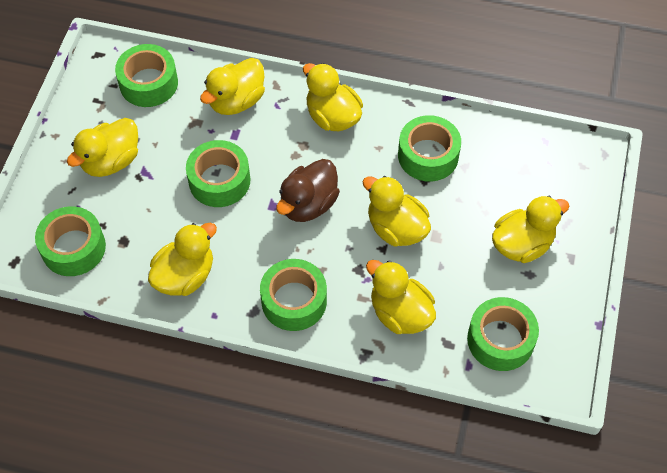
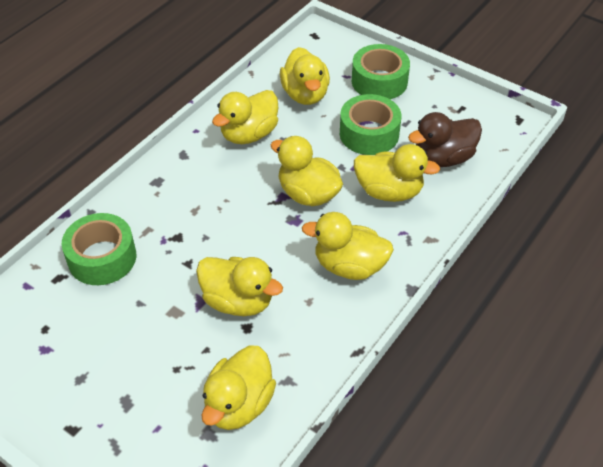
green tape: [35,206,106,276] [115,44,178,107] [186,140,250,207] [260,259,327,331] [398,115,461,182] [467,297,539,371] = 6 -> [62,213,136,285] [340,94,401,155] [352,44,410,99] = 3

